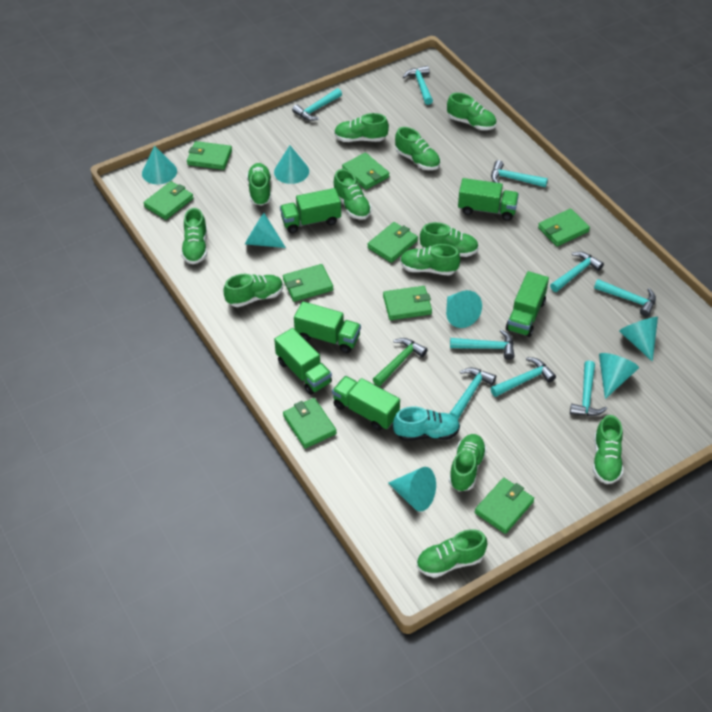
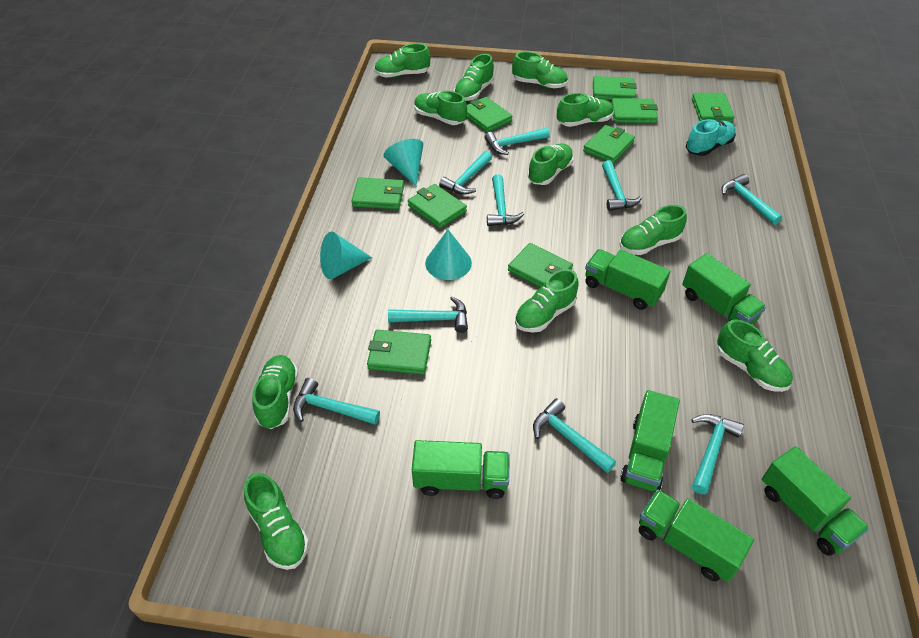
green hammer: [373,338,428,386] = 1 -> none = 0
green shoe: [181,208,207,264] [223,274,283,307] [247,163,271,206] [334,113,389,142] [334,169,372,220] [395,127,440,170] [400,244,460,275] [416,529,487,578] [420,222,479,257] [447,93,496,130] [449,434,487,491] [593,415,623,484] = 12 -> [244,473,309,570] [252,355,298,429] [374,43,430,78] [414,91,467,125] [454,54,494,101] [512,51,568,89] [515,269,579,333] [528,143,574,185] [557,93,614,127] [619,205,687,255] [717,319,793,392] = 11
turquoise cone: [142,146,177,184] [245,213,286,248] [274,145,309,184] [388,467,436,511] [446,290,482,328] [599,353,639,399] [619,317,658,362] = 7 -> [320,232,372,279] [384,139,423,186] [425,230,472,280] = 3

